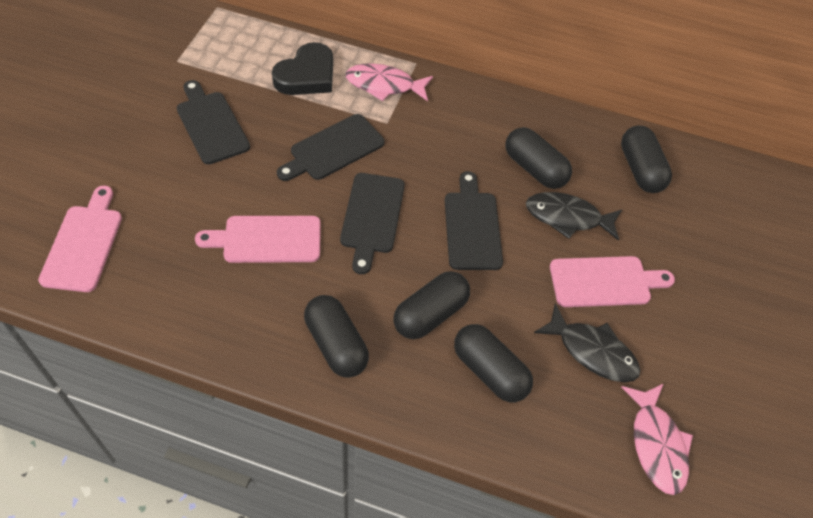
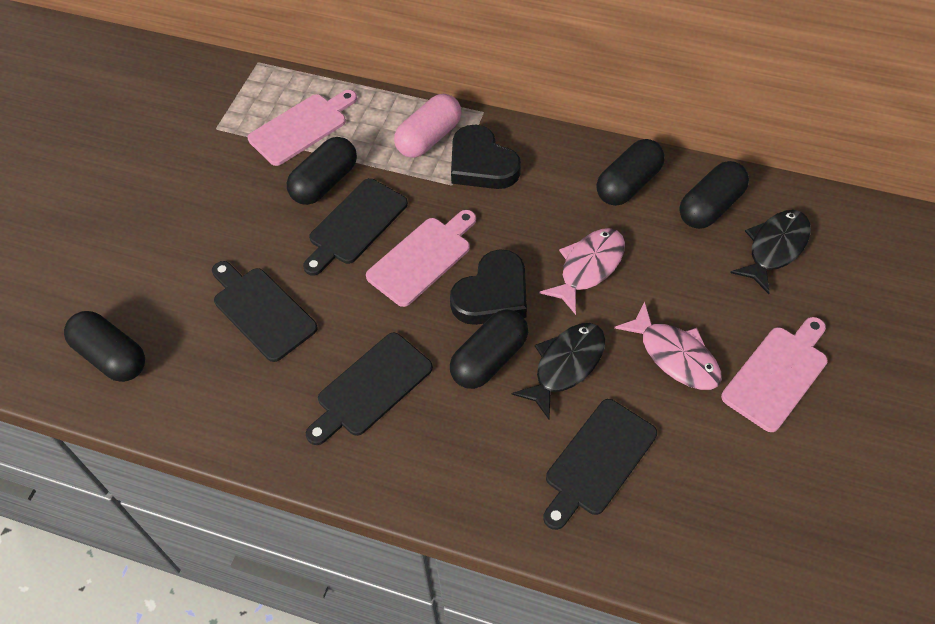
black heart: [272,42,333,95] = 1 -> [450,249,527,325] [451,125,521,189] = 2
pink capsule: none = 0 -> [394,94,461,158] = 1

